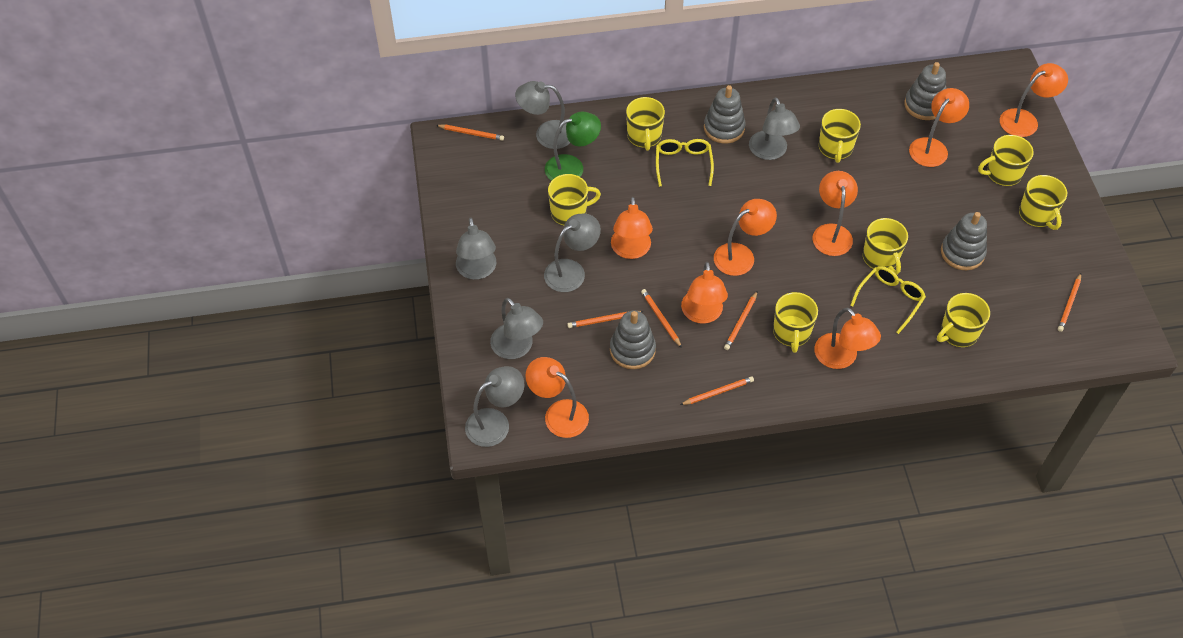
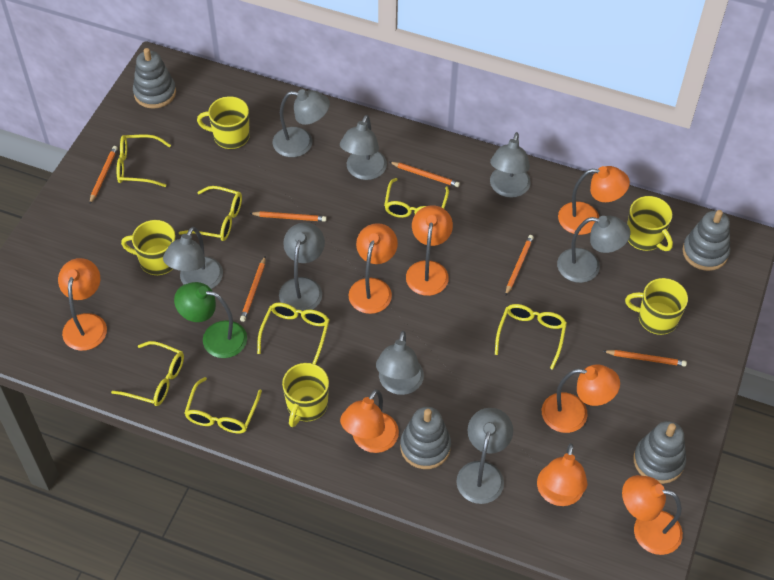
grey lamp: [456,217,496,280] [465,366,525,447] [490,298,543,359] [515,81,570,149] [544,214,601,292] [749,97,800,160] = 6 -> [163,227,223,289] [273,89,330,157] [279,222,325,311] [340,115,387,180] [376,331,424,395] [456,408,513,504] [490,132,531,198] [557,216,630,283] = 8
yellow glasses: [656,139,714,187] [850,266,926,334] = 2 -> [111,341,184,406] [116,134,171,187] [179,186,242,241] [185,377,262,434] [257,303,330,364] [384,178,449,218] [495,304,567,370] = 7
yellow mug: [548,174,601,225] [626,97,665,151] [773,292,818,353] [819,109,861,163] [863,218,908,275] [937,293,990,347] [978,135,1034,186] [1019,175,1067,230] = 8 -> [121,220,176,275] [197,96,250,149] [282,363,329,427] [625,278,688,335] [627,196,673,251] = 5

